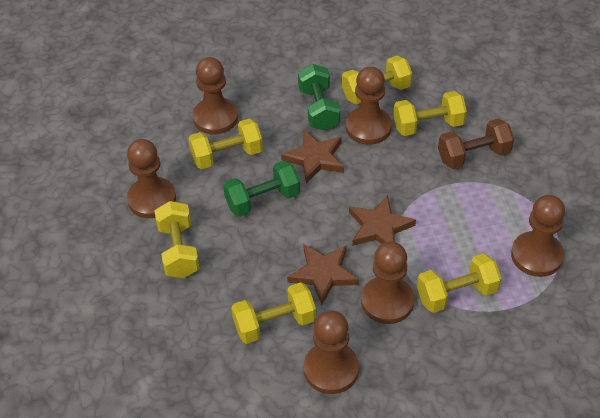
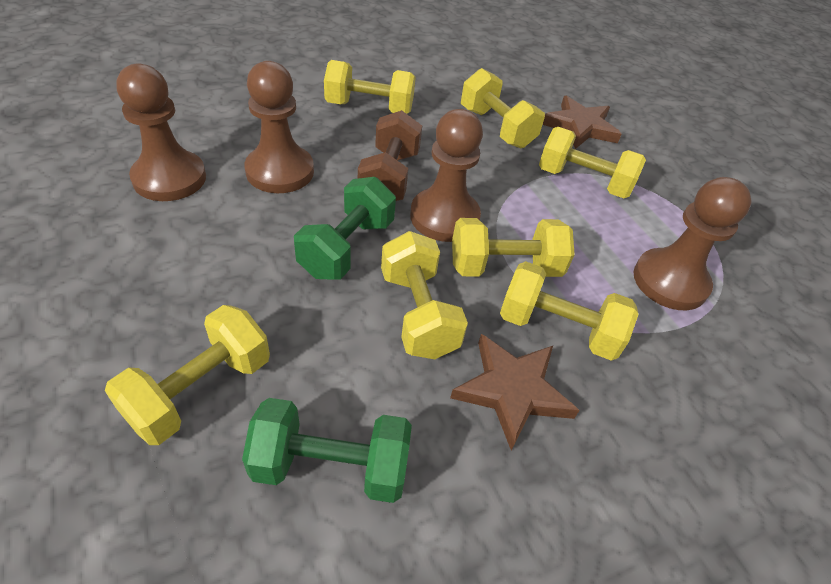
brown pawn: [127,139,176,218] [192,57,238,135] [304,310,359,394] [346,66,392,145] [361,242,414,324] [511,195,565,277] = 6 -> [116,63,206,201] [244,61,314,193] [410,109,483,242] [634,177,751,310] = 4
brown star: [281,130,344,183] [287,244,359,305] [349,195,416,246] = 3 -> [450,334,580,450] [543,96,622,149] = 2
yellow dumbbell: [155,201,200,278] [188,118,263,169] [231,282,316,344] [342,56,412,104] [393,91,467,136] [417,253,502,313] = 6 -> [105,305,270,445] [324,60,416,114] [381,231,468,359] [452,218,575,277] [461,68,545,148] [500,261,639,361] [539,127,646,198] = 7

